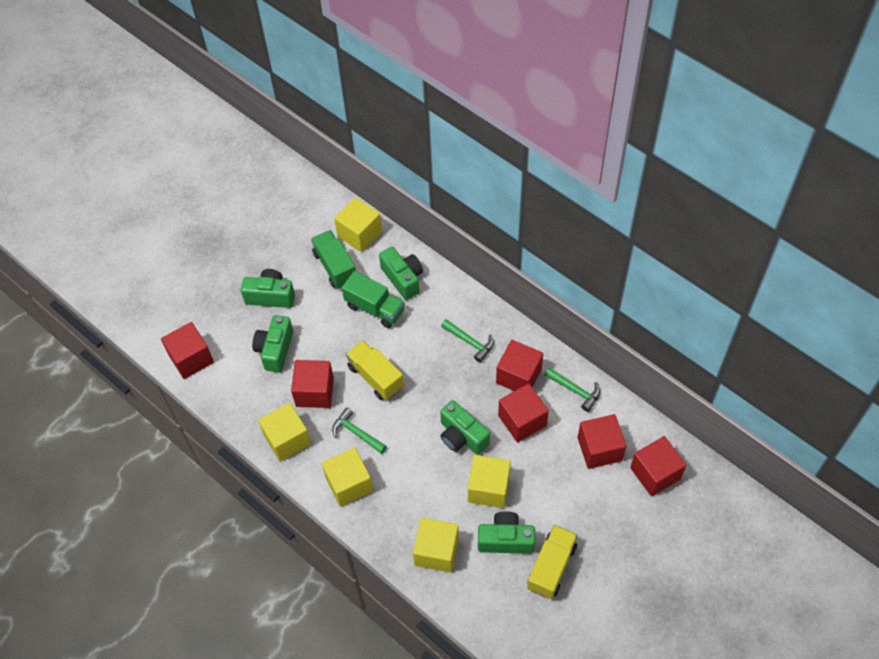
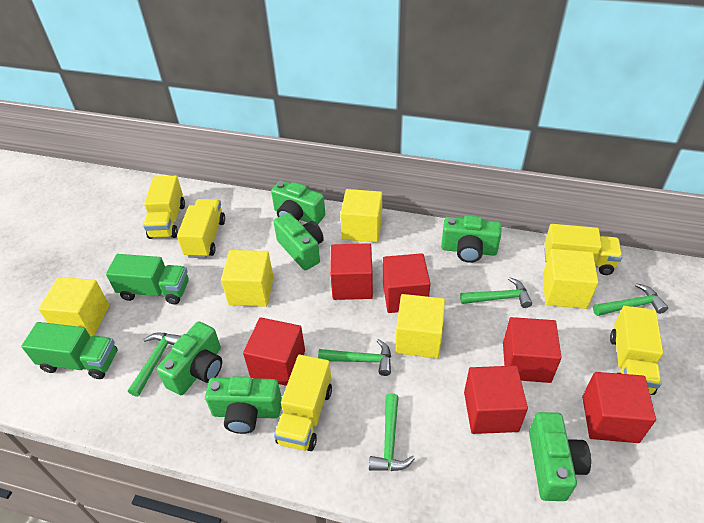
green camera: [241,269,295,308] [252,315,293,373] [379,247,423,300] [440,400,490,455] [478,511,535,554] = 5 -> [157,321,222,395] [205,376,282,434] [271,181,325,224] [274,213,324,270] [441,215,501,263] [529,412,591,501] = 6
green hammer: [332,408,387,454] [441,319,494,363] [545,367,600,412] = 3 -> [128,333,181,397] [318,339,391,376] [369,393,415,471] [460,277,532,308] [593,283,668,316] = 5
yellow truck: [346,340,404,400] [527,525,578,599] = 2 -> [143,176,185,239] [177,199,225,258] [274,355,332,451] [545,224,622,275] [610,306,663,395] = 5

